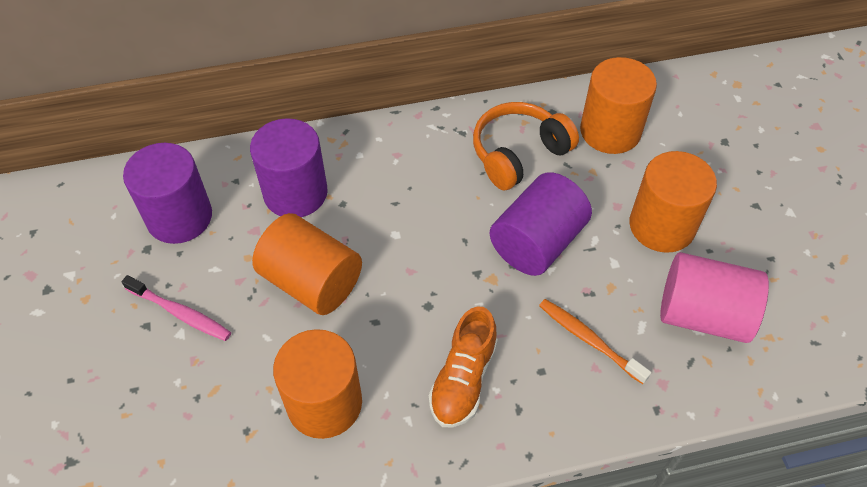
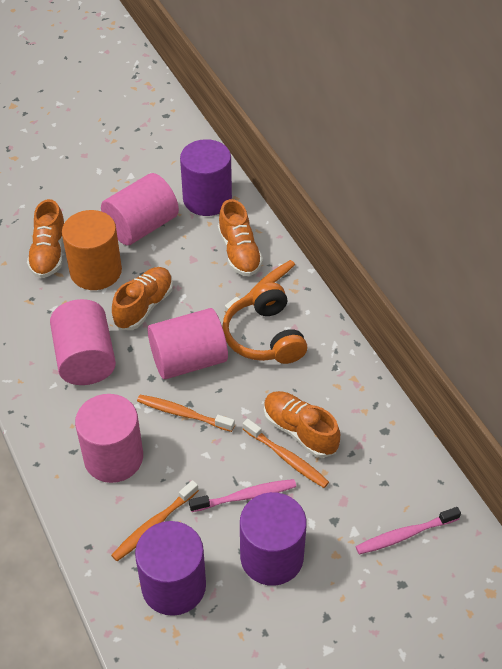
orange cylinder: [252,213,362,315] [273,329,362,439] [580,57,657,154] [629,151,717,253] = 4 -> [62,210,122,290] = 1
orange shoe: [429,306,498,428] = 1 -> [27,199,65,278] [112,267,173,330] [218,199,263,276] [264,391,340,458] = 4
orange toothbrush: [539,299,651,384] = 1 -> [111,480,199,561] [137,395,235,432] [225,260,295,313] [243,419,329,488] = 4
pink cylinder: [660,252,769,343] = 1 -> [50,299,116,385] [75,394,143,483] [101,173,179,245] [148,308,228,379] = 4
pink toothbrush: [122,275,231,341] = 1 -> [189,479,296,512] [356,507,461,555] = 2

